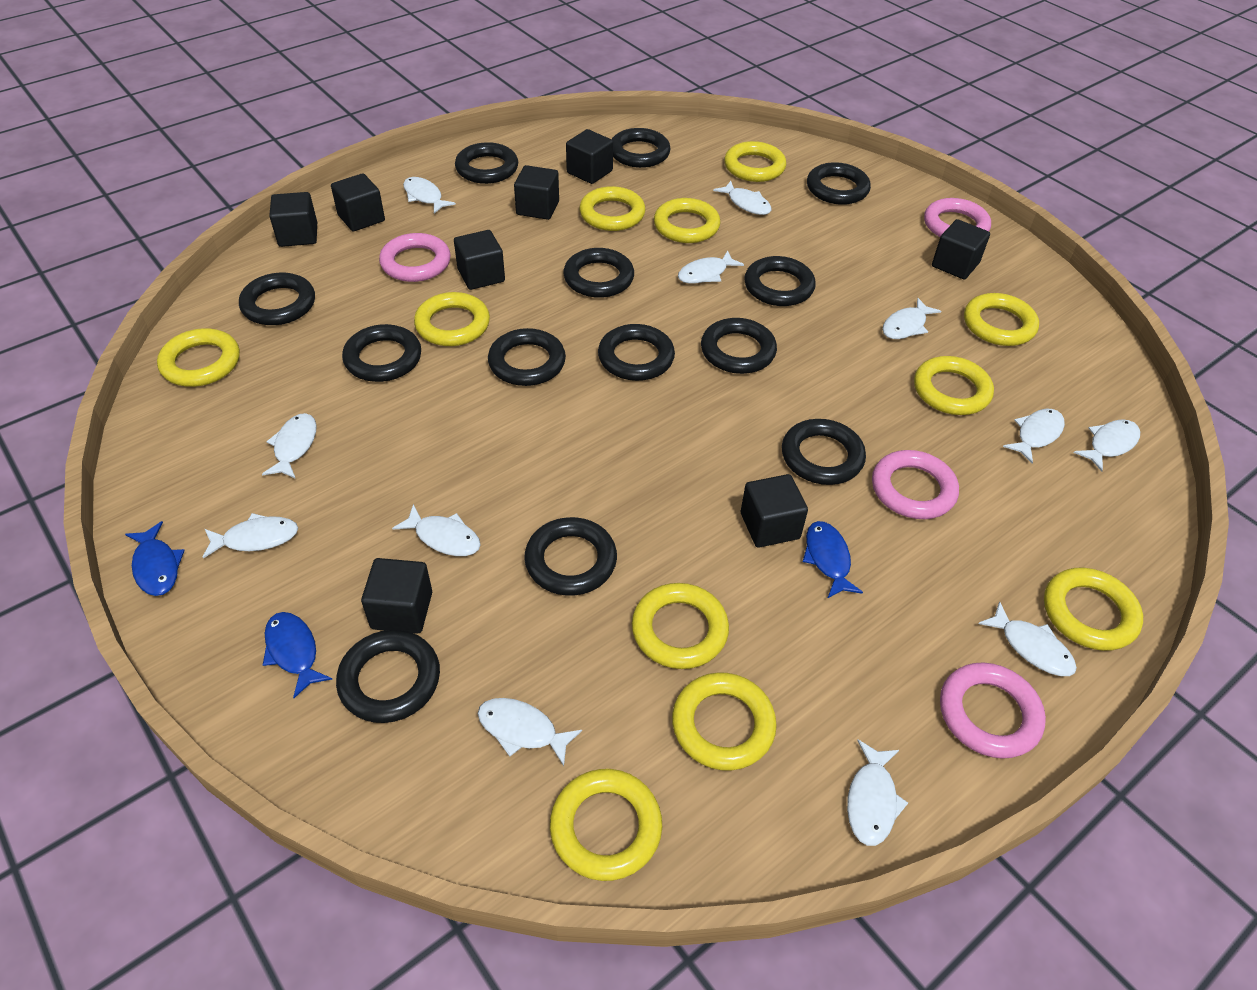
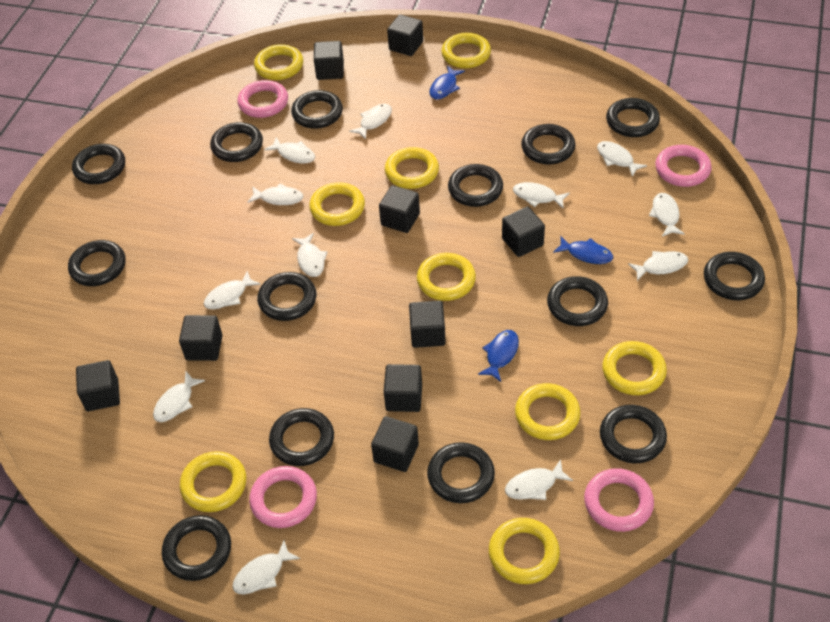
black cube: [269,192,317,247] [331,173,385,231] [361,558,432,634] [454,230,505,290] [514,165,559,220] [566,129,613,184] [741,474,808,548] [932,219,990,280] = 8 -> [76,360,120,411] [179,315,223,361] [314,41,344,80] [371,416,419,472] [379,185,420,233] [384,364,422,412] [387,14,423,56] [409,301,446,348] [502,206,545,257] = 9
black ring: [239,273,315,325] [336,630,440,723] [342,324,421,382] [455,142,518,184] [488,328,566,386] [524,517,617,596] [563,248,634,298] [598,324,675,381] [612,128,671,168] [701,318,777,374] [744,256,816,306] [782,419,866,485] [807,162,871,205] = 13 -> [68,240,125,286] [72,144,125,184] [162,515,231,581] [210,122,263,162] [257,272,316,321] [269,408,334,466] [291,90,343,129] [427,442,495,503] [448,164,503,207] [521,124,575,164] [547,276,608,326] [600,405,667,463] [606,98,660,137] [704,252,765,300] = 14
yellow ring: [157,328,240,387] [414,292,490,346] [550,769,662,881] [579,186,645,231] [632,583,729,669] [654,198,721,243] [672,672,777,771] [724,141,786,182] [914,356,994,415] [964,293,1039,346] [1044,568,1143,651] = 11 -> [180,451,246,512] [254,44,303,80] [309,182,365,226] [385,147,439,189] [417,253,476,301] [441,33,491,68] [489,518,560,584] [515,383,580,440] [602,341,667,395] = 9

